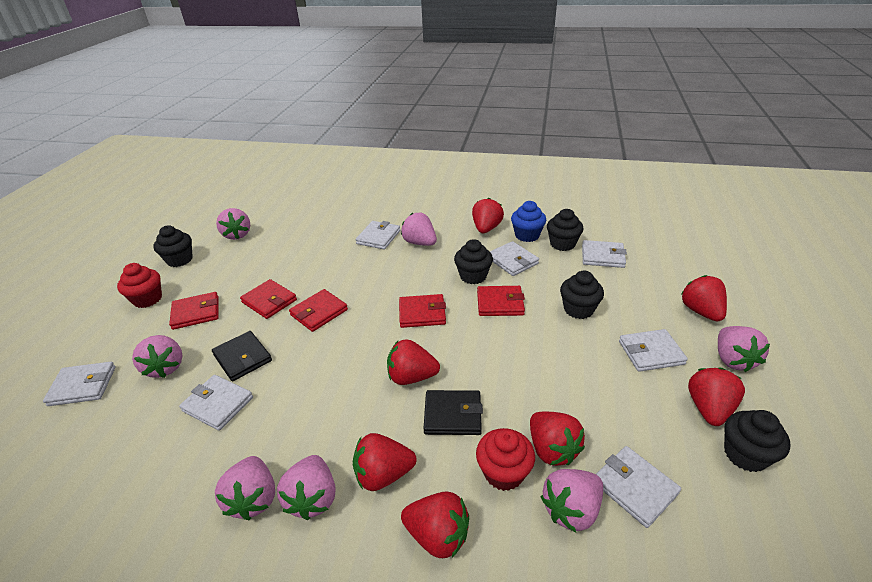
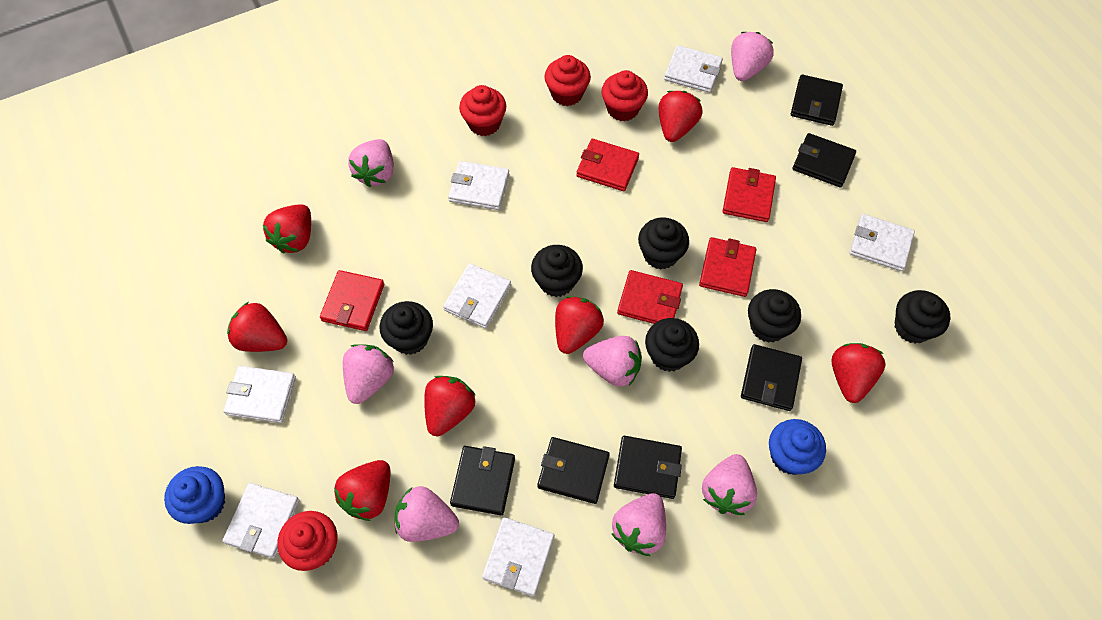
black cupcake: [153,225,193,267] [454,239,493,284] [547,209,584,251] [560,270,604,319] [724,410,790,472] = 5 -> [379,301,433,355] [531,245,583,297] [638,218,689,270] [645,318,699,372] [748,289,801,343] [895,290,950,344] = 6
black wallet: [212,331,272,381] [423,390,483,435] = 2 -> [450,446,515,515] [538,437,610,504] [614,436,682,499] [741,344,802,411] [791,74,843,126] [793,133,856,187] = 6
blue cupcake: [511,201,546,242] = 1 -> [164,466,225,524] [769,419,826,475] = 2
red cupcake: [117,263,162,308] [476,428,535,491] = 2 -> [277,511,338,571] [459,85,506,136] [544,55,591,106] [601,70,648,122] = 4

